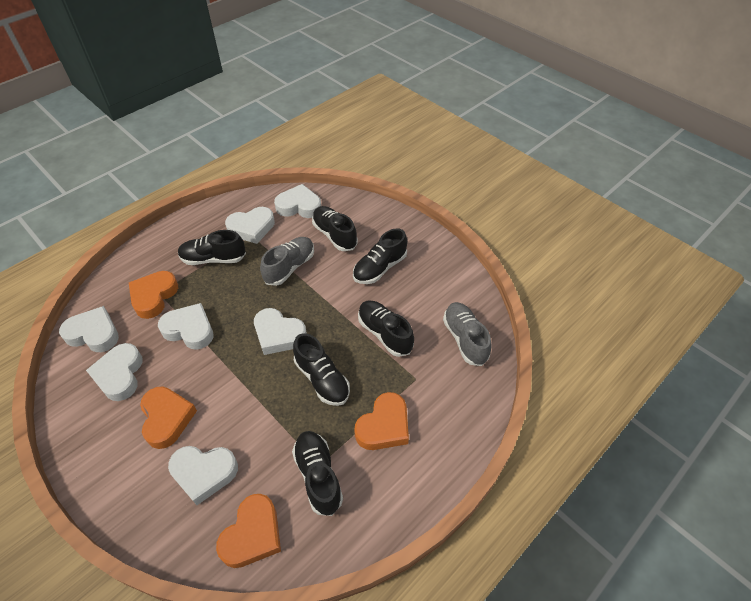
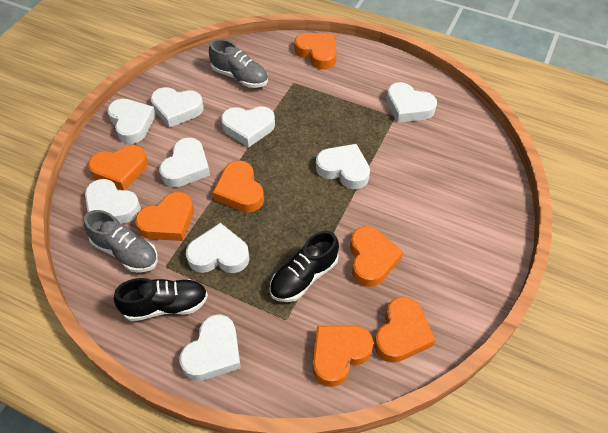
black shoe: [178,230,246,265] [292,431,343,516] [293,333,350,406] [312,206,358,251] [353,228,407,284] [358,301,414,357] = 6 -> [114,278,208,321] [269,231,339,302] = 2
orange heart: [129,271,178,319] [140,386,197,449] [216,494,281,568] [354,392,409,450] = 4 -> [88,145,148,190] [135,192,194,241] [213,161,264,213] [294,33,337,70] [313,325,373,387] [350,226,403,287] [374,296,435,363] = 7
white heart: [59,306,119,352] [86,343,143,401] [158,303,214,350] [168,446,238,505] [225,207,275,244] [254,308,307,355] [274,184,321,218] = 7 -> [85,179,141,224] [107,99,156,144] [151,87,204,128] [159,137,210,187] [179,314,241,381] [186,223,250,273] [221,106,275,147] [316,144,370,189] [386,82,437,123] = 9

